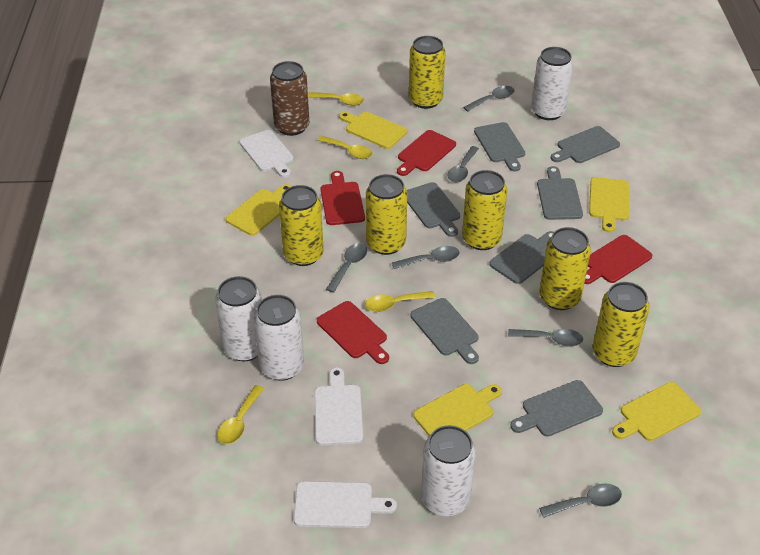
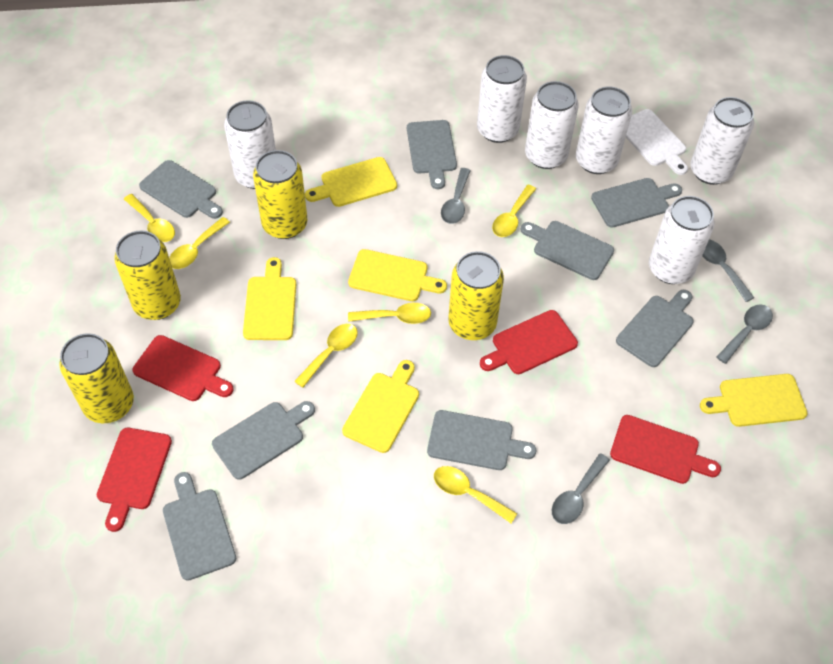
brown can: [270,61,309,136] = 1 -> none = 0
grey cutting board: [407,182,460,237] [411,298,479,364] [474,122,525,171] [489,231,554,284] [510,380,603,437] [537,166,583,220] [551,126,620,163] = 7 -> [139,160,223,219] [163,472,236,581] [212,401,315,480] [407,120,457,189] [427,410,536,470] [520,221,614,280] [591,178,682,228] [616,290,694,367] = 8
grey spoon: [326,243,367,293] [392,246,460,269] [447,146,479,182] [463,86,514,112] [508,329,583,347] [539,483,622,518] = 6 -> [441,168,471,224] [552,453,610,524] [702,239,754,302] [717,305,773,364] = 4
white can: [215,276,262,361] [254,295,304,381] [421,425,476,516] [531,47,573,120] = 4 -> [224,100,276,189] [477,55,527,143] [525,81,579,169] [576,87,632,174] [649,196,715,284] [691,97,754,185] = 6
white cutting board: [239,130,294,178] [294,481,397,528] [314,367,363,445] = 3 -> [626,109,688,175] = 1
yellow can: [279,185,324,266] [366,174,407,255] [409,36,445,109] [462,170,507,250] [539,227,591,310] [593,282,650,367] = 6 -> [59,333,134,423] [114,231,181,320] [253,150,307,239] [448,251,504,340] = 4
yellow spoon: [217,385,264,444] [308,92,364,106] [318,136,372,159] [365,291,436,312] = 4 -> [124,194,175,242] [169,217,230,269] [294,324,358,388] [348,303,431,324] [434,466,517,523] [492,185,536,237] = 6

